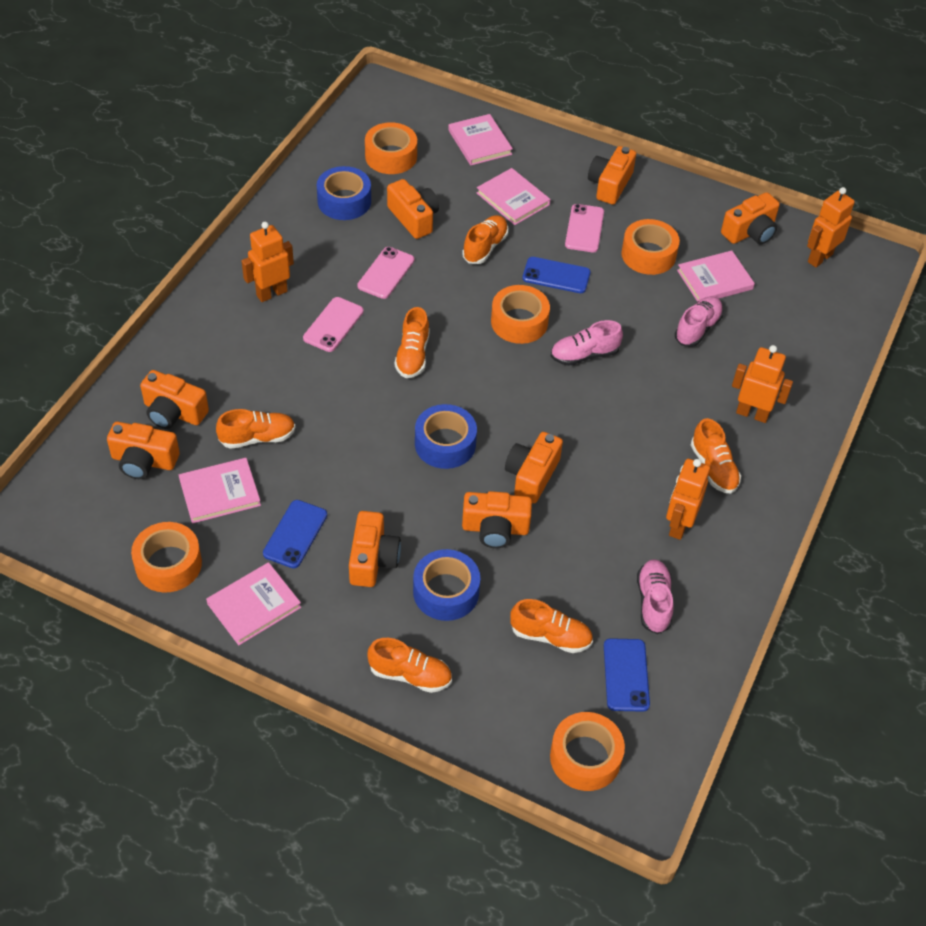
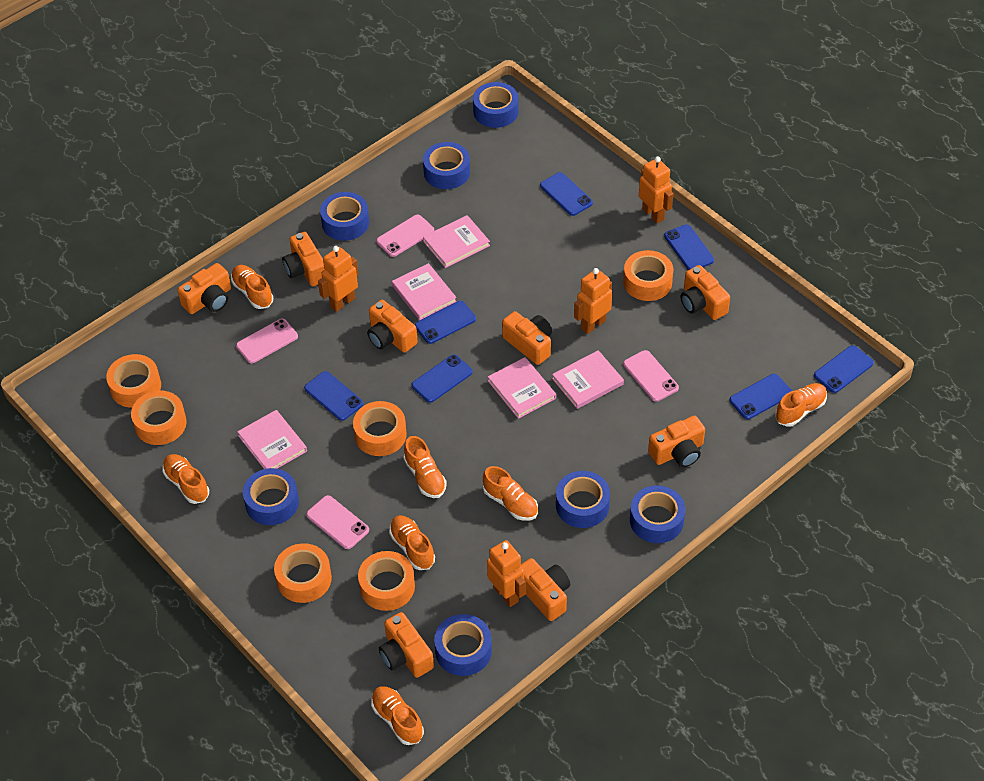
blue phone: [263,500,327,568] [522,257,591,293] [604,638,650,712] = 3 -> [304,371,363,421] [412,354,473,403] [415,301,476,344] [540,172,593,216] [664,224,714,270] [730,374,792,419] [814,345,874,393] = 7
blue tape: [317,166,371,220] [413,549,480,621] [415,404,477,469] = 3 -> [243,468,299,525] [320,192,369,241] [423,142,470,189] [434,614,492,676] [473,82,519,128] [556,471,610,528] [630,485,685,543] = 7
orange shoe: [216,409,295,449] [367,638,452,693] [394,307,430,378] [462,215,508,264] [510,599,593,653] [691,418,741,494] = 6 -> [162,454,209,504] [231,265,273,309] [371,686,424,745] [389,515,435,570] [403,436,447,498] [483,466,538,521] [775,383,827,427] = 7
orange tape: [131,522,202,593] [365,122,417,174] [491,285,550,344] [550,712,625,791] [621,219,680,275] = 5 -> [106,354,161,408] [131,391,187,445] [274,543,332,603] [353,401,407,456] [358,551,415,611] [623,250,673,301] = 6
pink phone: [303,297,364,352] [357,247,414,299] [565,204,604,252] = 3 -> [236,319,298,363] [306,495,369,549] [376,215,434,257] [623,350,679,402] = 4
pink shoe: [551,320,623,366] [637,559,674,634] [675,296,723,347] = 3 -> none = 0

